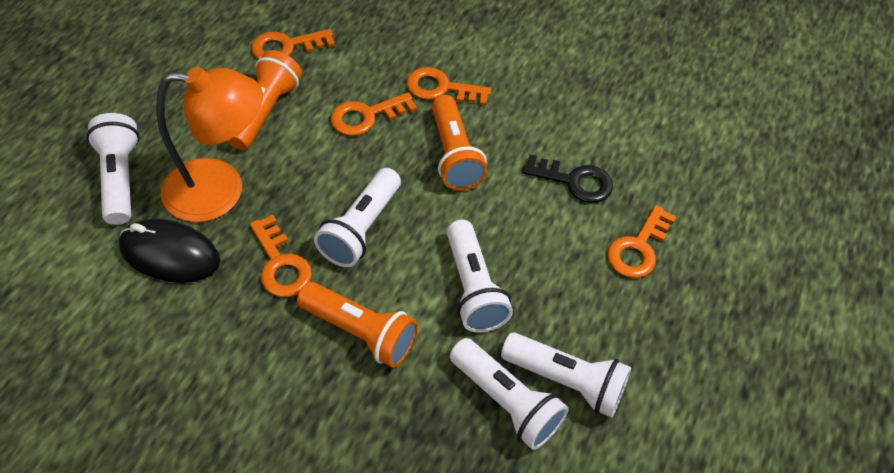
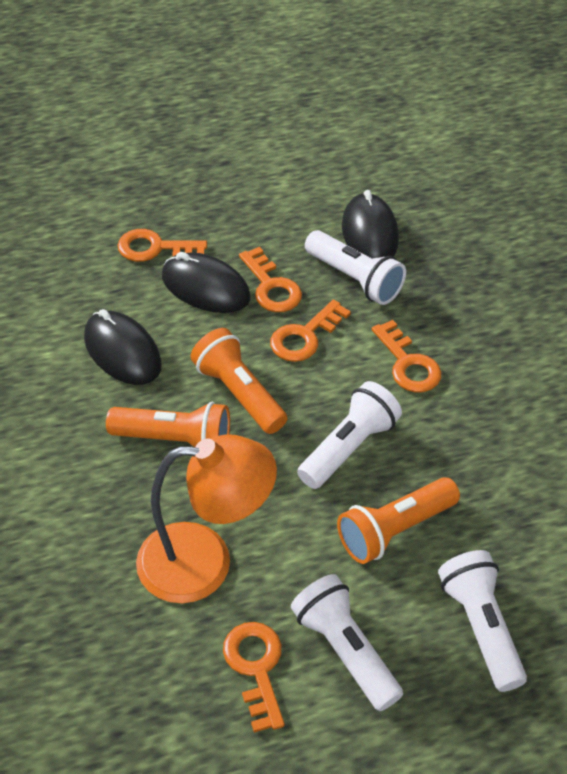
black key: [523,154,613,203] = 1 -> none = 0
black mouse: [119,219,220,283] = 1 -> [84,309,162,385] [162,252,251,313] [342,190,399,258] = 3
white flashlight: [86,113,140,225] [314,168,401,267] [447,220,513,332] [450,338,569,450] [501,333,631,418] = 5 -> [291,574,403,711] [297,381,402,489] [305,230,406,305] [438,550,527,692] = 4

